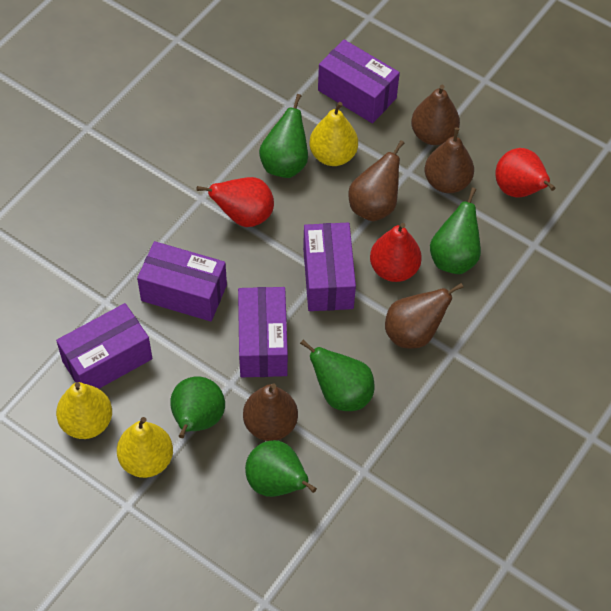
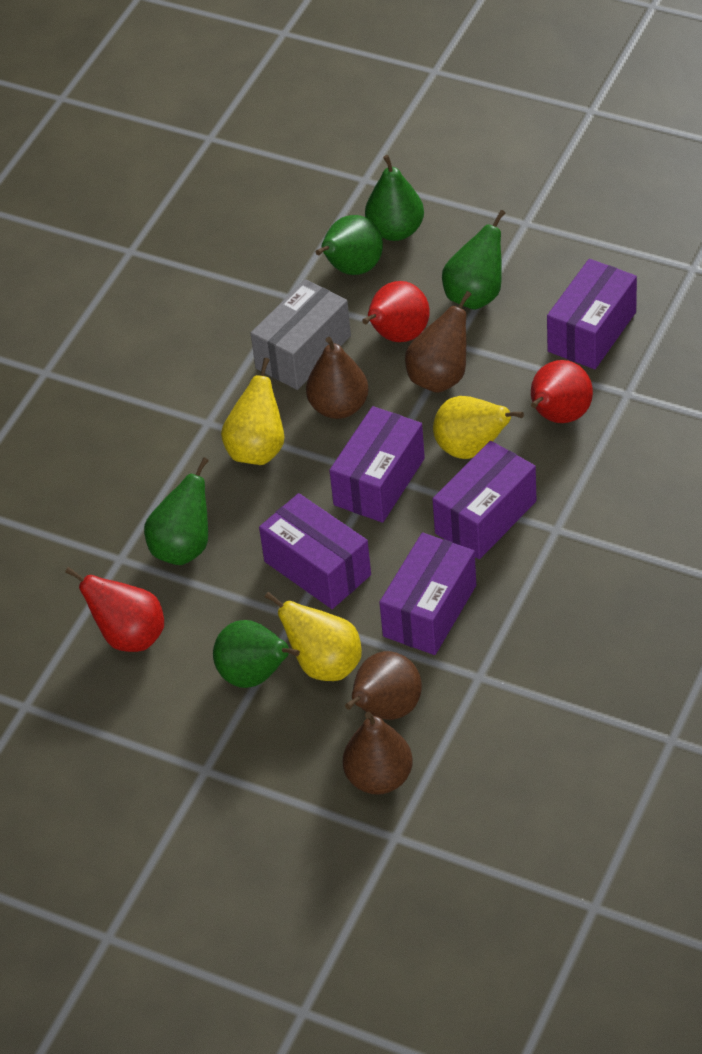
brown pear: [243,383,298,441] [348,140,404,221] [385,283,464,349] [411,85,460,145] [425,127,474,193] = 5 -> [306,337,369,419] [343,712,413,795] [345,651,422,720] [405,291,472,393] = 4
grey box: none = 0 -> [251,279,351,390] = 1

